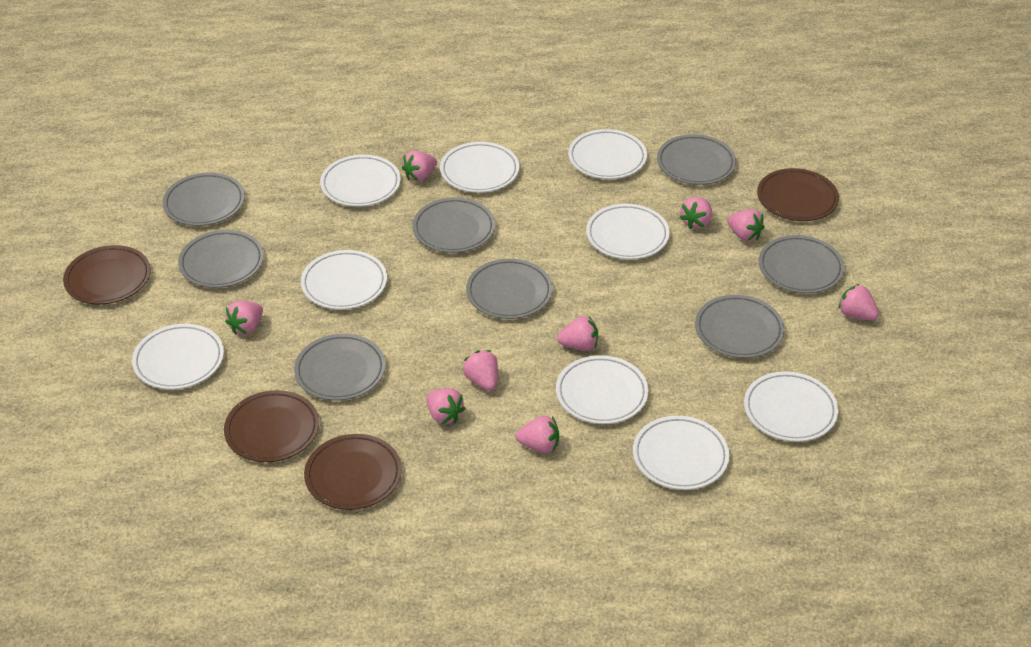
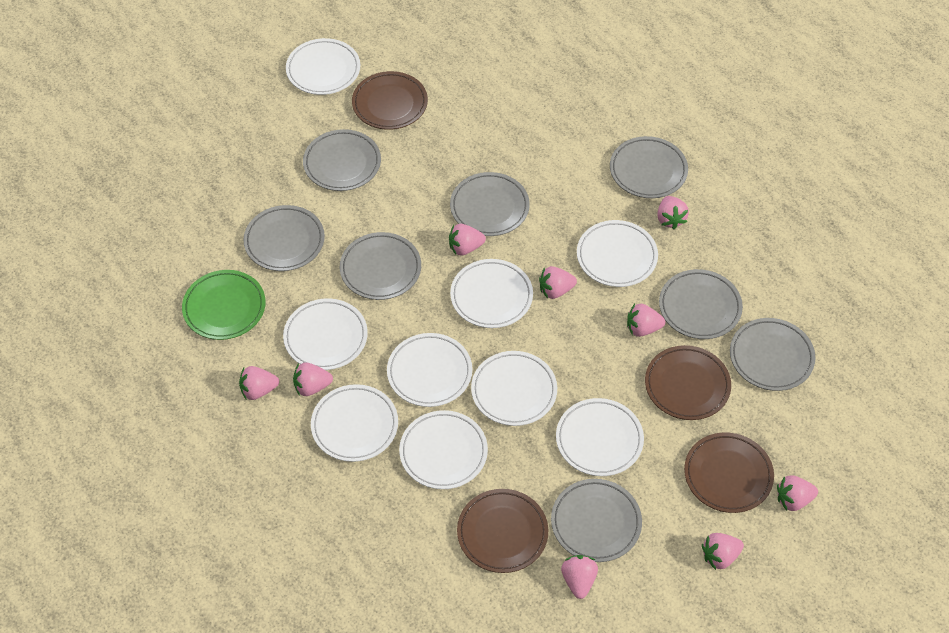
green plate: none = 0 -> [182,270,266,340] = 1

